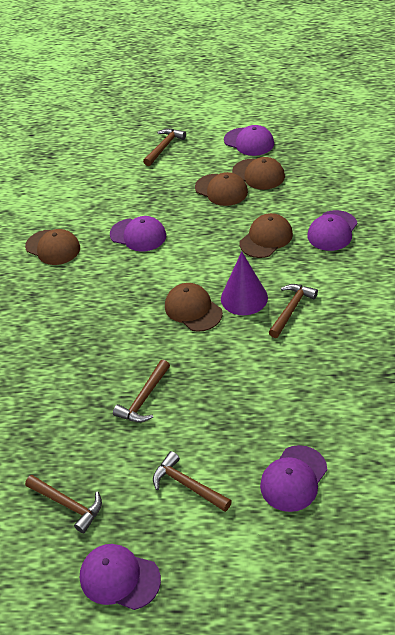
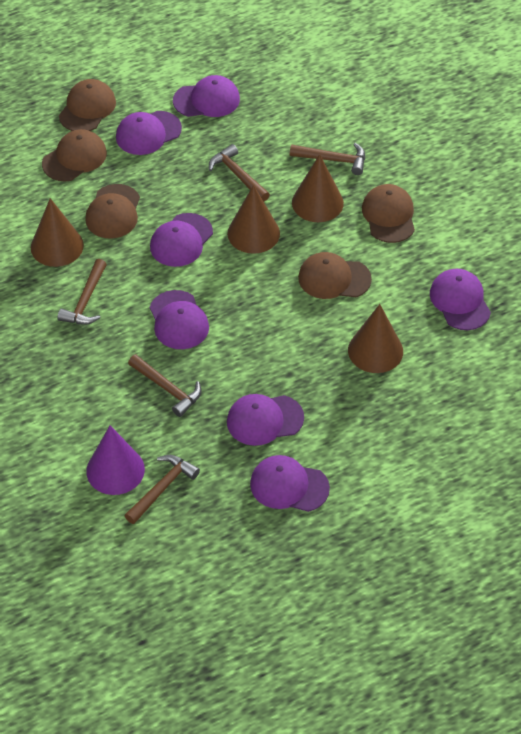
brown cone: none = 0 -> [31,198,84,267] [227,185,280,254] [292,154,344,222] [348,304,403,373] = 4
purple cap: [80,544,161,610] [110,216,166,252] [224,125,274,156] [260,445,327,512] [307,210,357,251] = 5 -> [116,111,182,155] [150,213,213,267] [150,290,209,349] [173,75,240,117] [227,394,304,446] [250,455,330,512] [430,269,491,330] = 7

